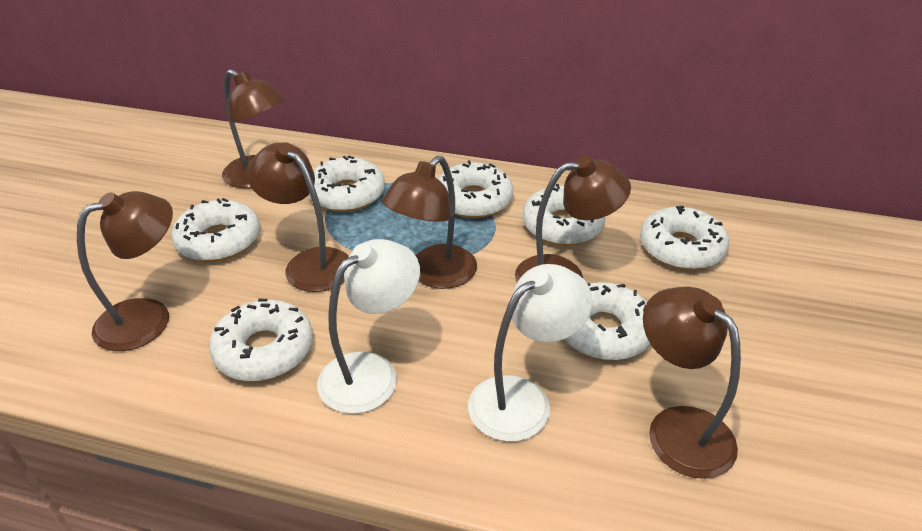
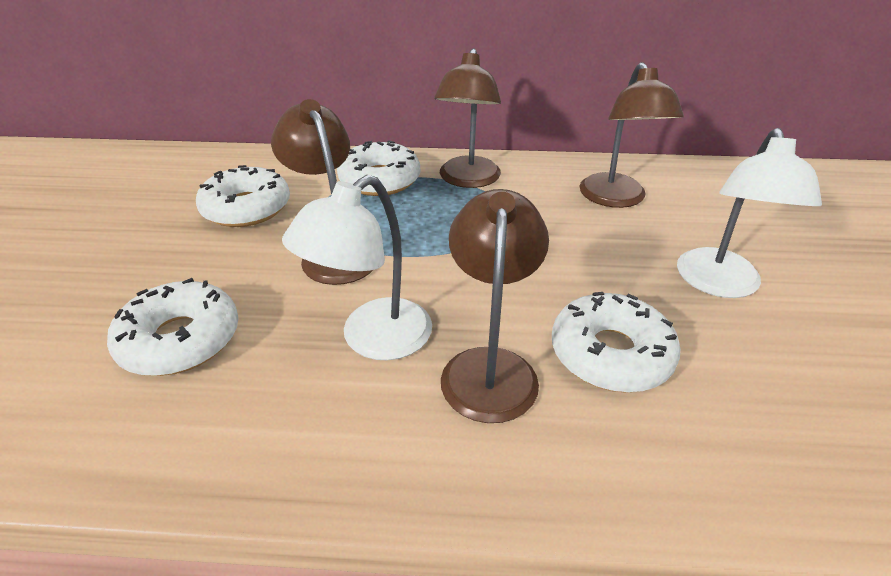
brown lamp: [77,191,173,351] [222,69,284,188] [247,142,349,292] [382,156,477,289] [515,156,631,282] [643,287,741,479] = 6 -> [271,99,373,285] [434,48,501,188] [441,189,549,423] [579,62,684,208] = 4
white donut: [171,198,260,262] [209,299,313,381] [308,156,385,212] [438,160,513,218] [522,184,606,246] [565,282,650,360] [640,206,729,270] = 7 -> [107,278,238,376] [196,165,290,227] [337,140,420,196] [552,292,680,393] = 4

